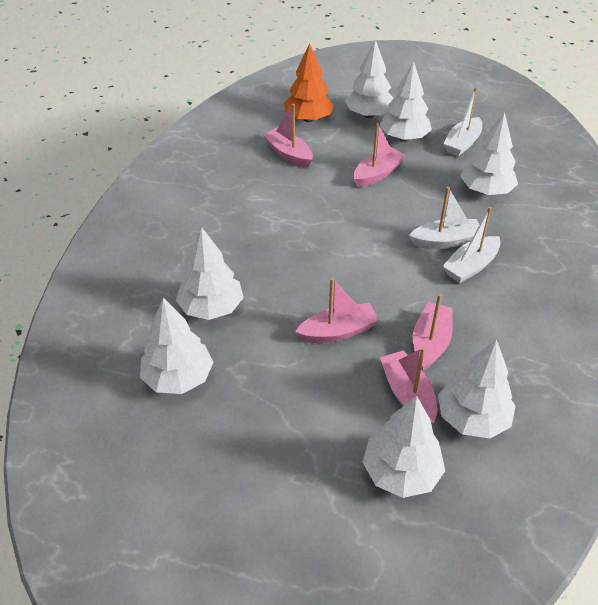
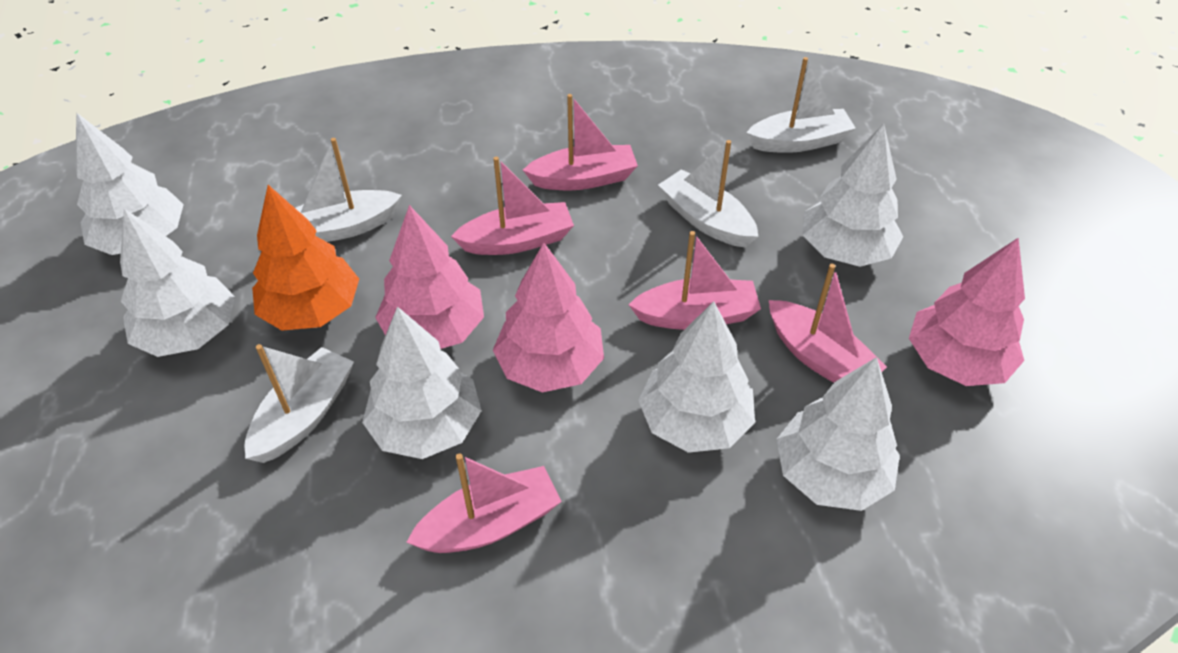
pink tree: none = 0 -> [375,205,484,349] [493,243,604,393] [909,237,1025,386] = 3
white boat: [409,187,480,249] [443,87,482,157] [443,207,501,283] = 3 -> [245,344,354,463] [295,138,402,242] [658,140,758,248] [746,57,856,153] = 4
white tree: [140,298,214,394] [176,227,244,320] [345,40,394,118] [363,396,445,498] [380,61,432,141] [438,339,516,438] [460,112,518,195] = 7 -> [75,112,184,255] [120,209,235,357] [362,306,482,459] [638,301,755,453] [776,357,900,511] [802,124,903,267] = 6

